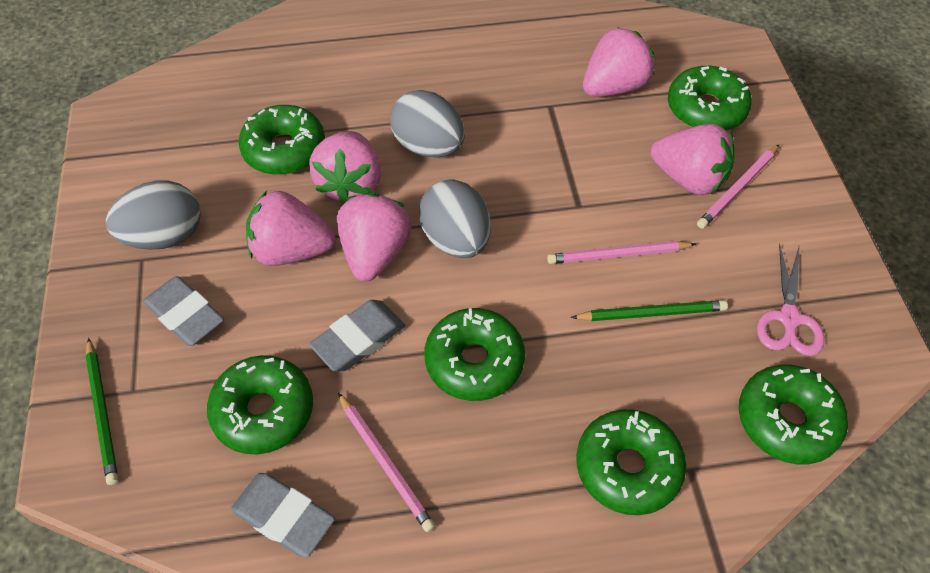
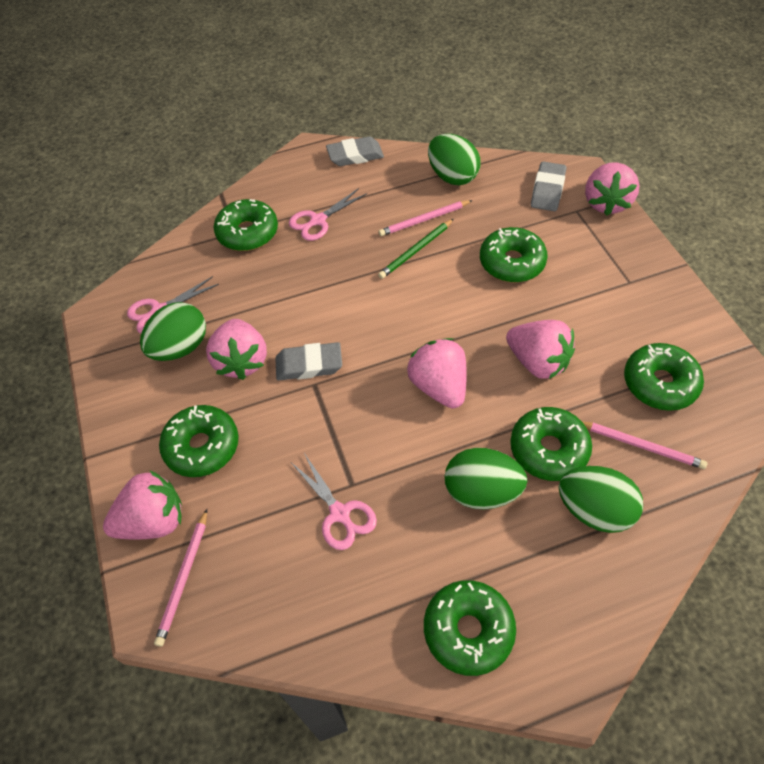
green egg: none = 0 -> [140,302,206,361] [428,134,480,186] [445,448,527,509] [559,466,643,533] = 4
green pencil: [85,338,118,485] [571,300,728,321] = 2 -> [378,219,454,279] = 1
grey egg: [106,181,201,250] [390,90,465,158] [419,180,491,258] = 3 -> none = 0
pink scissors: [757,243,824,356] = 1 -> [127,276,219,333] [289,188,367,241] [292,453,377,550] = 3

